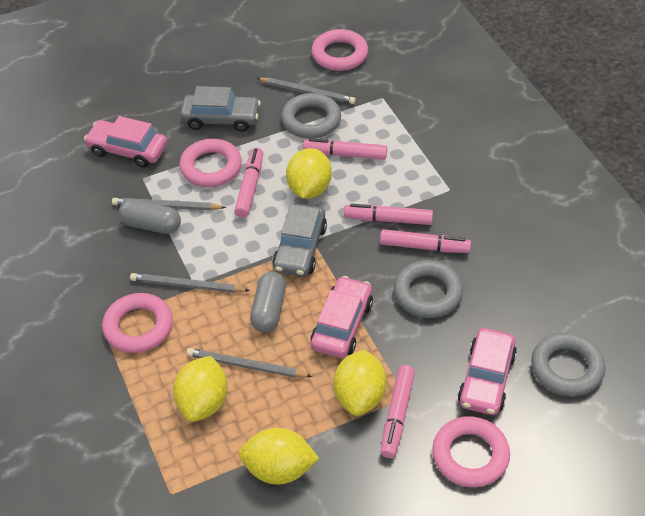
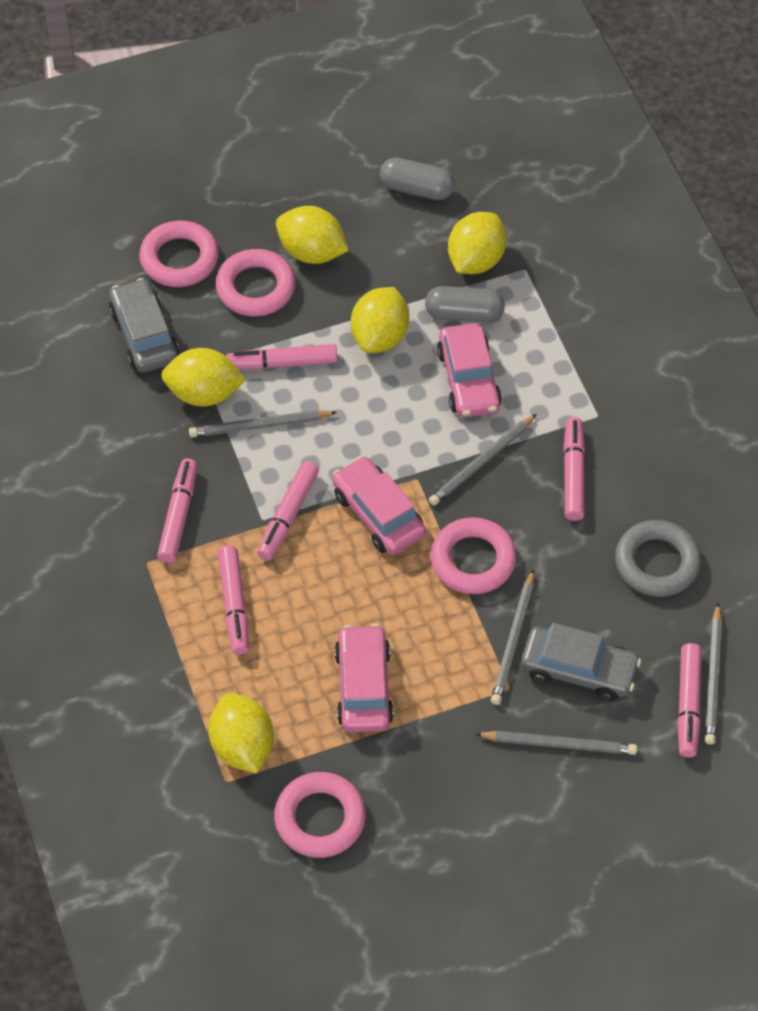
grey pencil: [112,198,226,211] [130,273,250,293] [187,348,312,378] [257,78,356,104] = 4 -> [189,410,337,437] [429,414,537,506] [475,731,637,755] [491,570,534,705] [705,603,722,745] = 5
grey ring: [281,93,341,138] [394,260,463,318] [531,332,605,396] = 3 -> [615,520,701,597] = 1
pink marker: [234,148,263,218] [303,138,387,160] [344,204,433,225] [380,229,471,253] [381,365,415,458] = 5 -> [157,458,197,563] [218,546,249,655] [226,344,337,369] [257,461,319,561] [563,417,585,521] [678,643,702,758] = 6
yellow lemon: [173,356,227,422] [239,428,319,485] [286,148,332,199] [333,349,387,416] = 4 -> [161,348,246,407] [208,693,274,774] [276,206,349,264] [351,287,409,353] [448,212,506,274] = 5

